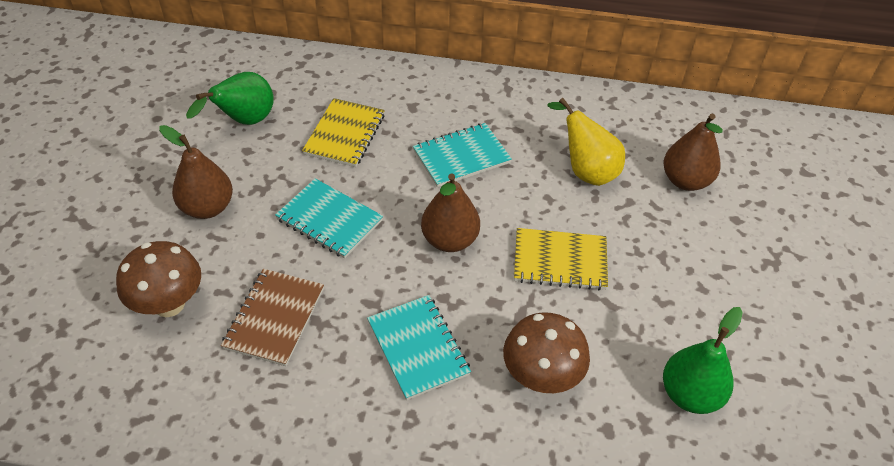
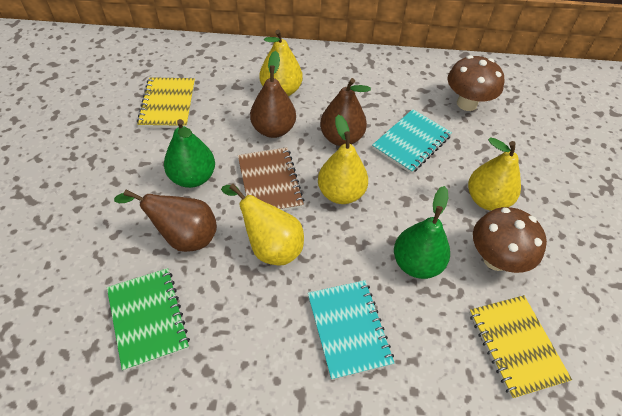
green notebook: none = 0 -> [107,268,190,371] = 1
turquoise notebook: [275,178,383,259] [367,295,471,400] [413,123,512,187] = 3 -> [308,280,394,380] [372,109,452,174] = 2
yellow pear: [547,98,625,186] = 1 -> [221,184,304,265] [260,30,303,96] [318,115,368,204] [468,137,521,211] = 4

